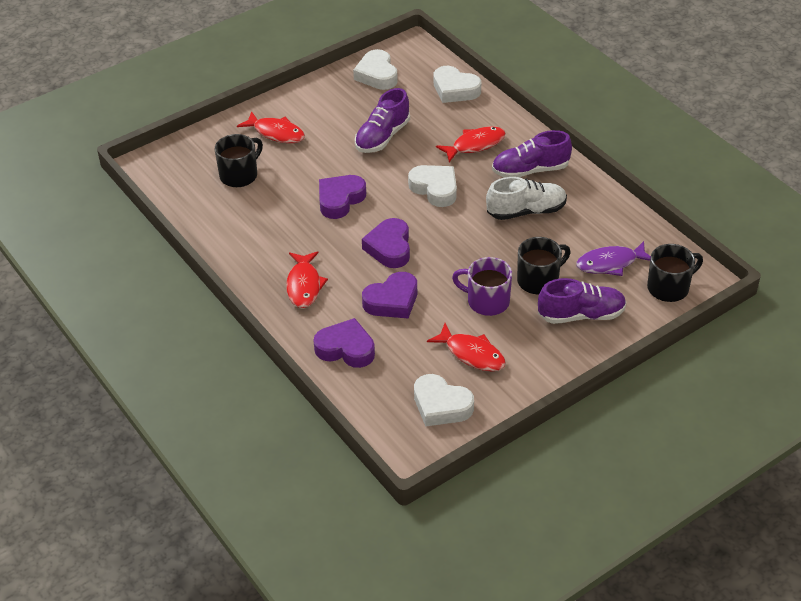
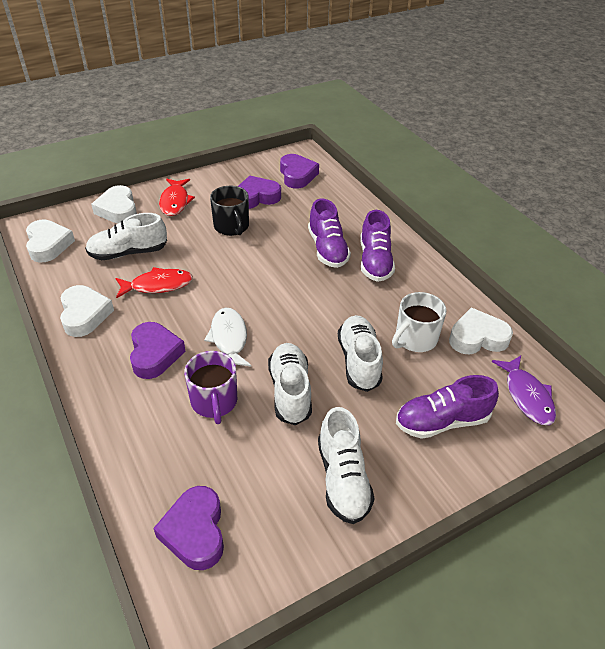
black mug: [215,134,263,187] [517,237,571,294] [647,244,703,302] = 3 -> [210,186,249,236] = 1
red fish: [237,111,305,143] [286,251,328,308] [427,323,506,372] [436,126,506,162] = 4 -> [115,267,193,299] [159,179,195,216] = 2
white fish: none = 0 -> [204,308,251,366] = 1
white mug: none = 0 -> [392,292,447,352] = 1
white shoe: [486,177,567,220] = 1 -> [85,213,167,260] [268,343,312,426] [318,407,375,524] [338,315,383,392] = 4

